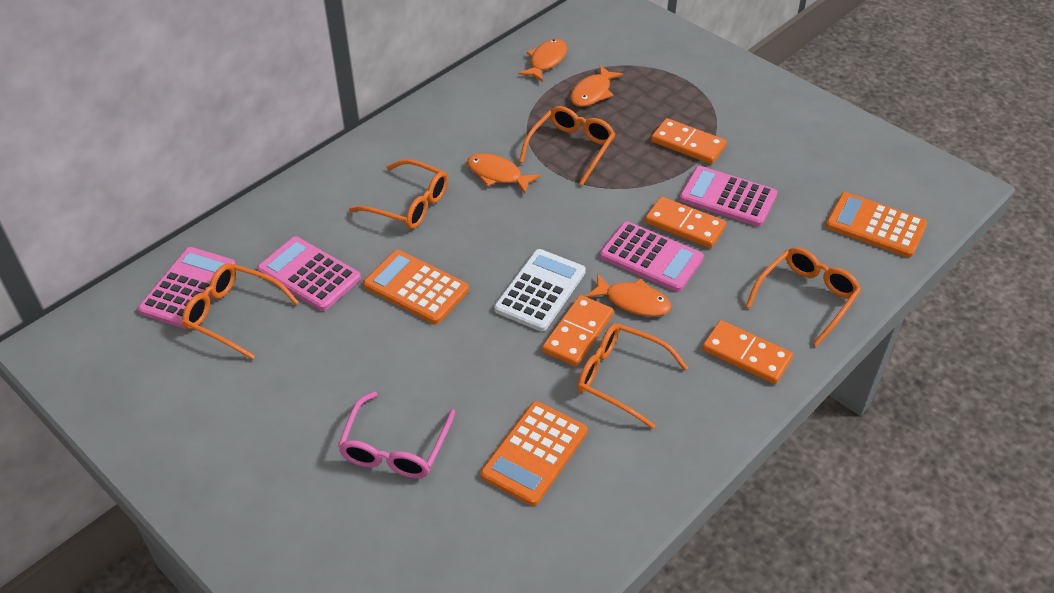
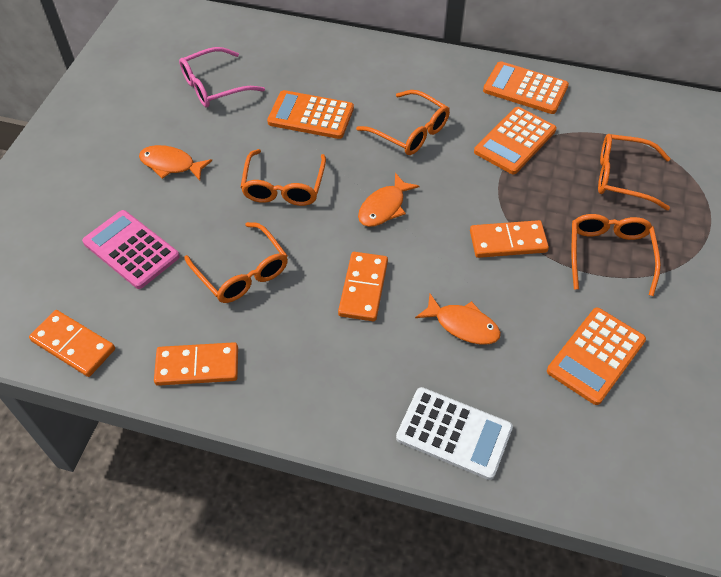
orange calculator: [363,250,469,324] [480,401,587,506] [825,192,927,258] = 3 -> [267,90,354,139] [474,107,556,174] [483,61,569,114] [547,308,646,405] = 4
orange fish: [467,153,541,194] [518,39,567,82] [571,65,623,107] [586,274,671,317] = 4 -> [139,145,212,181] [358,173,419,227] [415,294,501,345] = 3
pink calculator: [138,247,236,328] [257,237,361,311] [600,222,704,292] [679,166,777,227] = 4 -> [82,210,180,289] = 1

